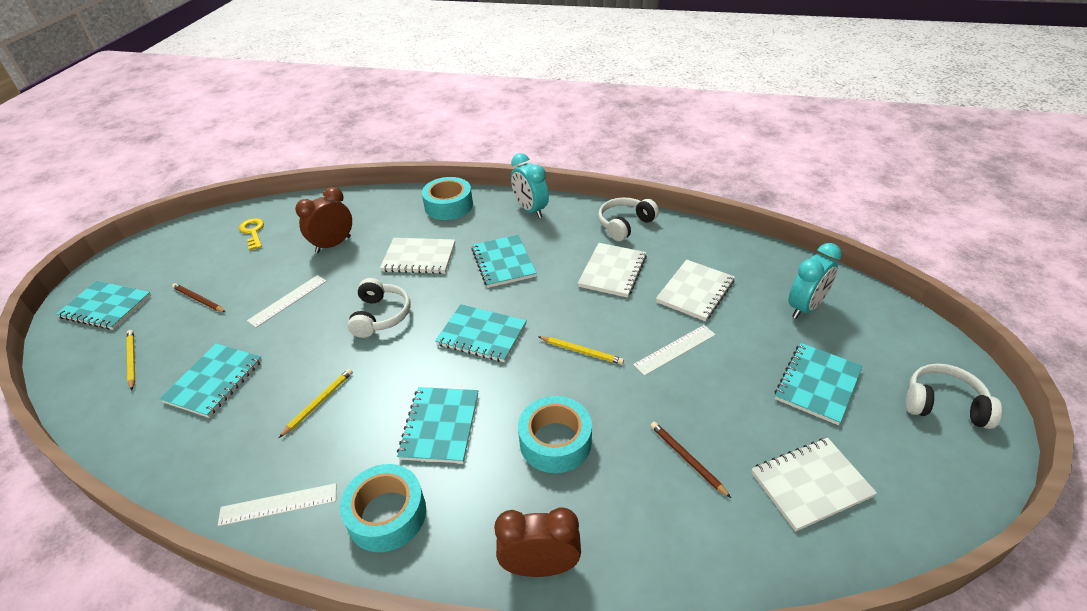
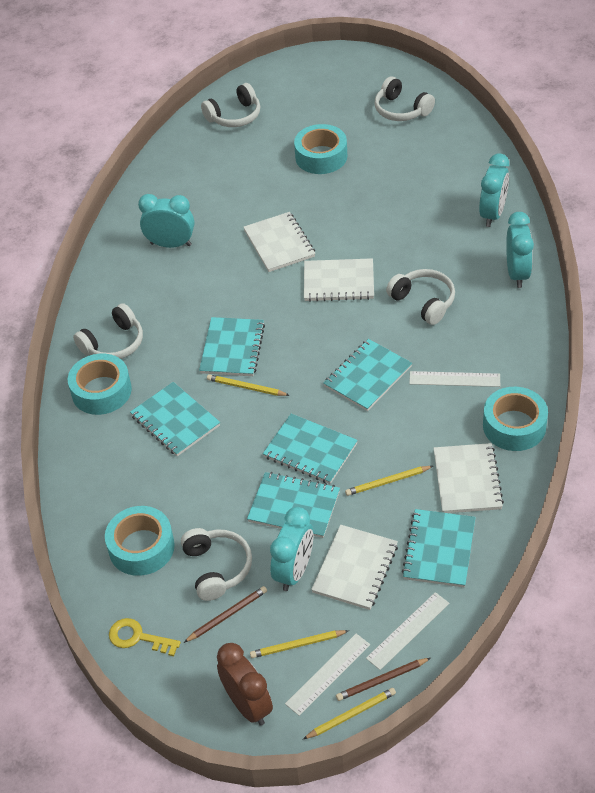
brown clock: [295,187,352,253] [494,507,581,577] = 2 -> [217,643,273,726] = 1
turquoise clock: [511,153,549,218] [788,243,842,319] = 2 -> [138,194,194,248] [270,507,313,591] [479,154,509,227] [506,212,534,288] = 4
turquoise tape: [340,464,426,552] [422,177,473,220] [518,396,592,473] = 3 -> [68,354,132,415] [105,506,175,576] [294,124,347,174] [483,387,548,451] = 4
white headphones: [347,278,410,338] [598,198,659,241] [906,364,1002,429] = 3 -> [73,303,143,359] [181,528,252,601] [201,83,260,127] [375,76,435,121] [386,269,455,325] = 5
yellow pencil: [127,330,135,391] [279,369,353,438] [538,336,624,365] = 3 -> [207,374,289,396] [250,630,349,658] [303,688,396,739] [345,466,433,496] = 4

